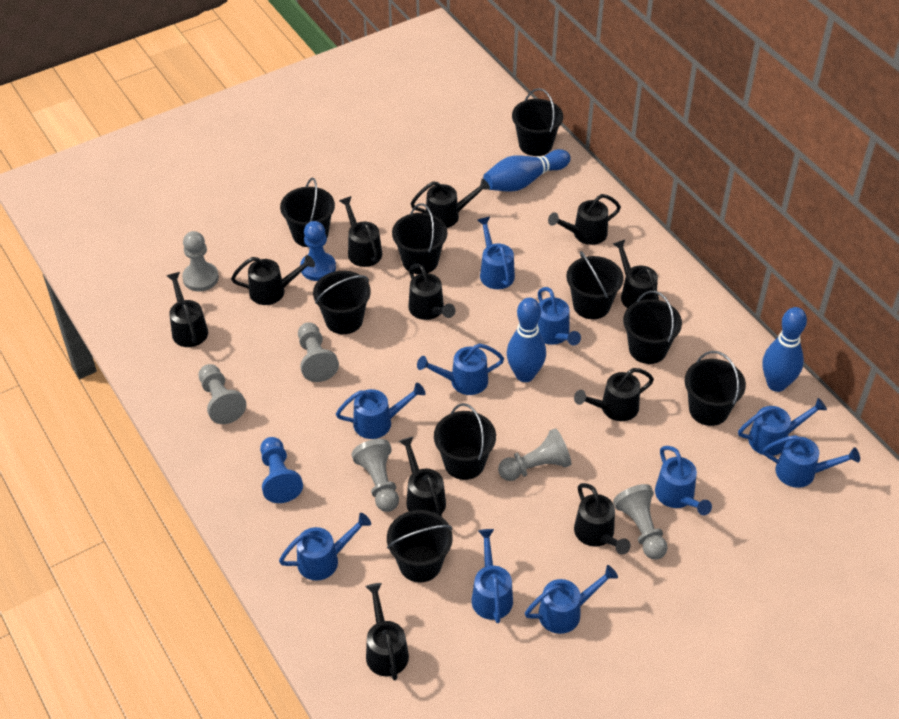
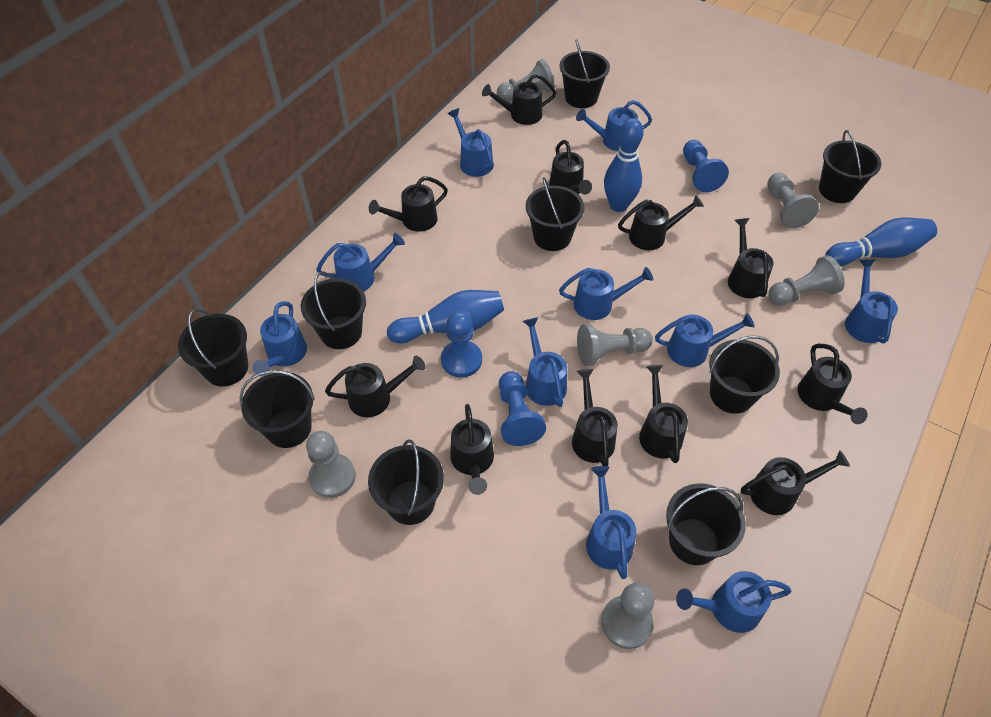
blue pawn: [260,437,303,503] [300,221,336,281] = 2 -> [441,311,482,377] [499,371,546,446] [683,140,729,192] = 3

